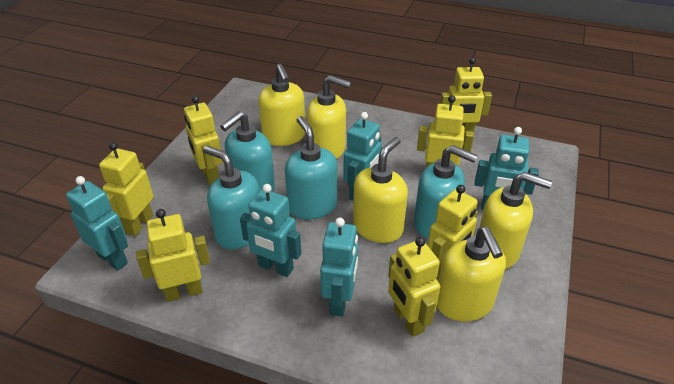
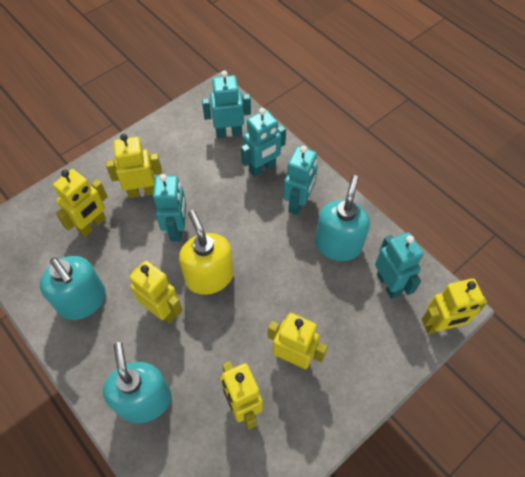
turquoise soap dispenser: [203,146,259,250] [220,111,275,192] [285,116,337,220] [414,145,478,239] = 4 -> [40,256,106,320] [103,342,171,423] [315,175,370,261] = 3
yellow robot: [99,142,154,236] [136,209,210,302] [184,96,223,185] [388,237,441,337] [417,95,474,168] [427,185,478,280] [440,57,492,137] = 7 -> [53,169,108,237] [106,134,162,198] [130,260,183,324] [221,361,263,430] [268,313,328,370] [422,278,487,334] = 6
yellow soap dispenser: [258,64,305,146] [307,75,351,159] [353,137,408,243] [437,227,506,322] [479,172,552,269] = 5 -> [179,210,233,295] = 1

